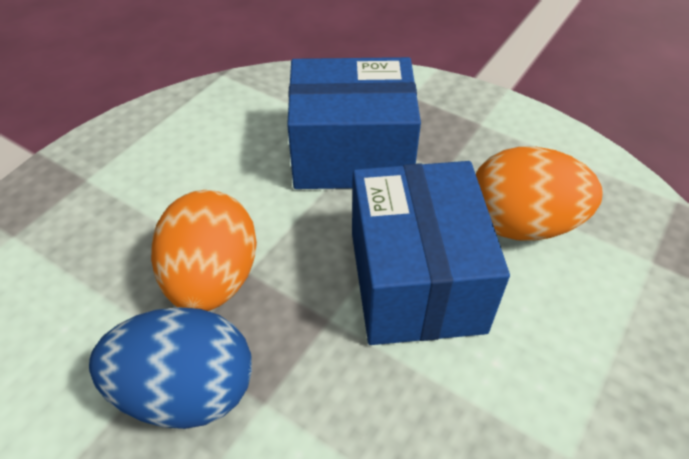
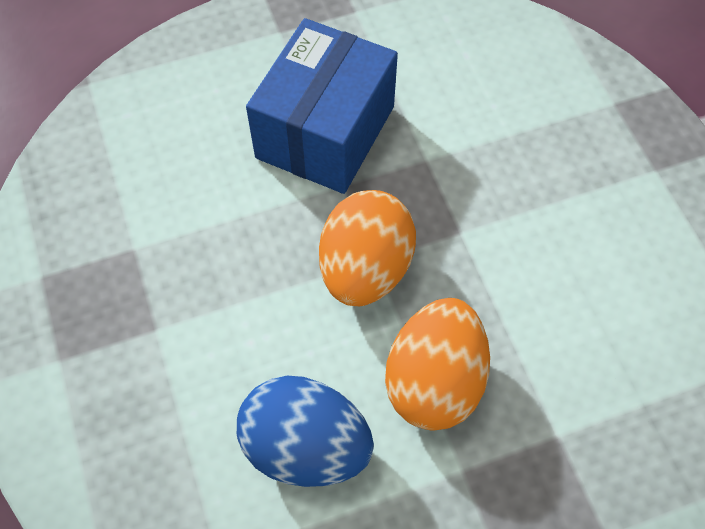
blue box: [287,57,421,189] [352,161,510,345] = 2 -> [246,18,398,194] = 1

